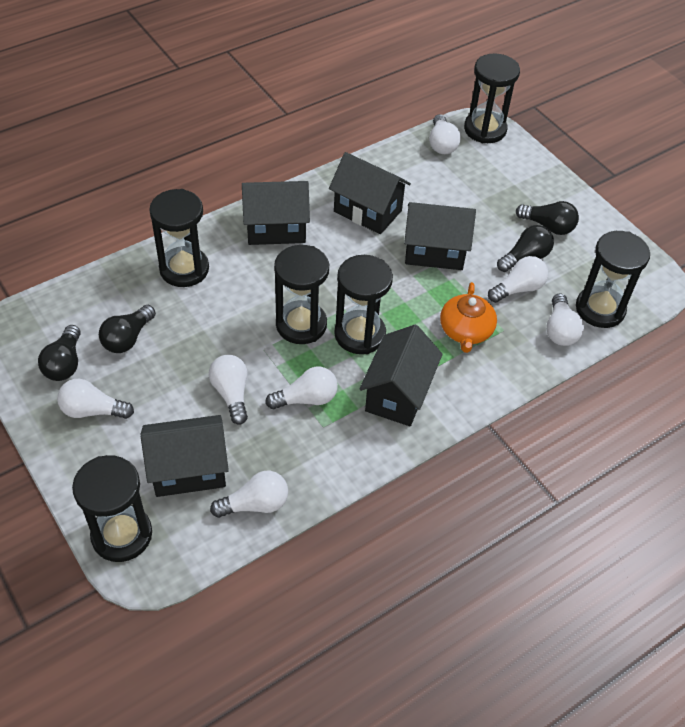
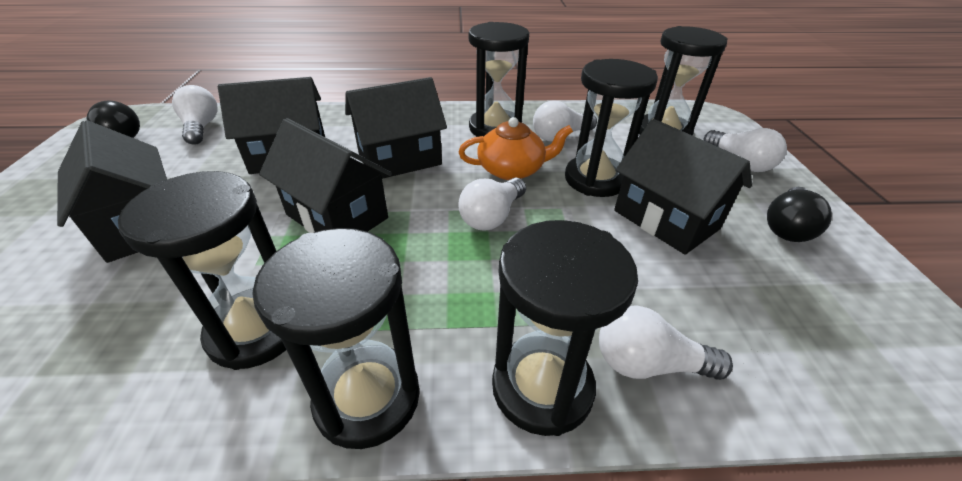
black light bulb: [38,325,81,381] [99,305,156,353] [497,225,554,272] [516,201,579,235] = 4 -> [86,101,140,138] [767,187,832,242] = 2
white light bulb: [57,379,134,419] [209,355,248,425] [210,471,288,518] [265,367,338,409] [429,114,461,154] [488,256,548,303] [546,293,584,346] = 7 -> [172,85,217,145] [458,177,526,230] [533,101,597,141] [599,305,733,380] [704,128,787,172] = 5

